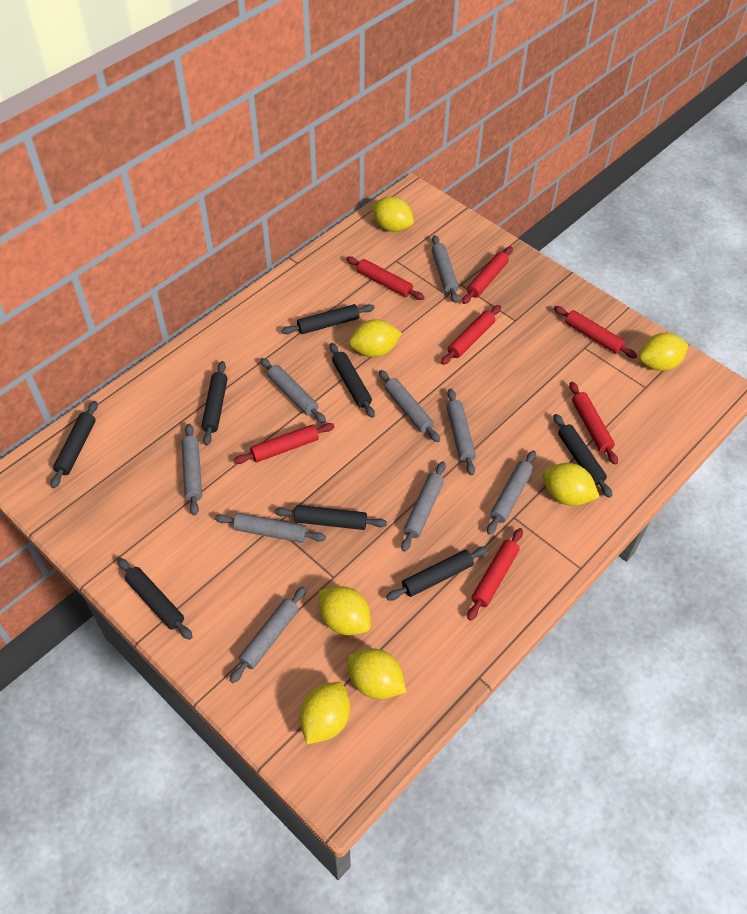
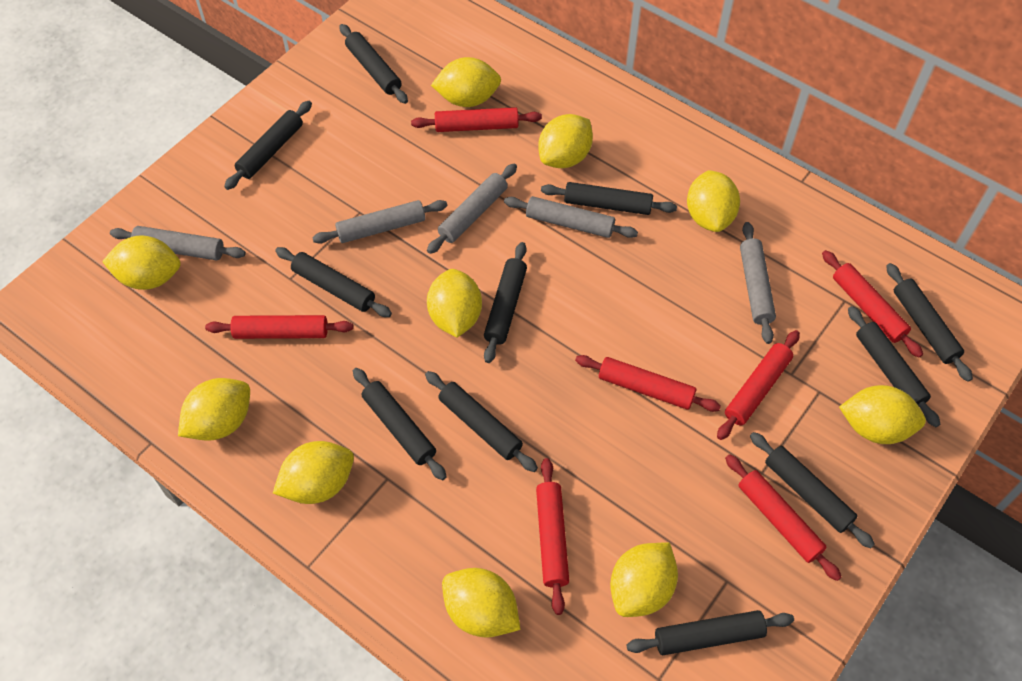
black rolling pin: [51,401,98,488] [117,558,193,640] [201,361,228,446] [275,505,387,530] [281,304,374,334] [330,343,375,418] [386,546,488,601] [554,414,612,498] = 8 -> [224,101,312,190] [275,247,392,317] [339,24,408,104] [353,368,447,480] [425,371,538,472] [484,242,527,363] [541,182,677,215] [627,610,794,655] [750,432,875,549] [848,306,940,427] [886,263,973,382] = 11
grey rolling pin: [181,424,202,516] [215,513,326,543] [229,586,306,683] [260,358,326,423] [379,370,440,442] [401,461,446,552] [432,235,459,303] [446,389,476,476] [487,450,536,535] = 9 -> [110,226,246,260] [312,200,447,244] [427,164,517,254] [504,196,638,238] [740,222,776,344] = 5
yellow lemon: [299,682,350,744] [319,586,371,635] [347,648,406,699] [349,319,402,358] [371,196,414,232] [542,463,599,506] [639,333,689,371] = 7 -> [102,235,181,290] [178,378,250,441] [273,441,354,504] [427,269,482,337] [431,57,501,107] [442,568,520,638] [538,114,593,168] [610,542,678,617] [687,170,740,232] [839,385,926,444] = 10

